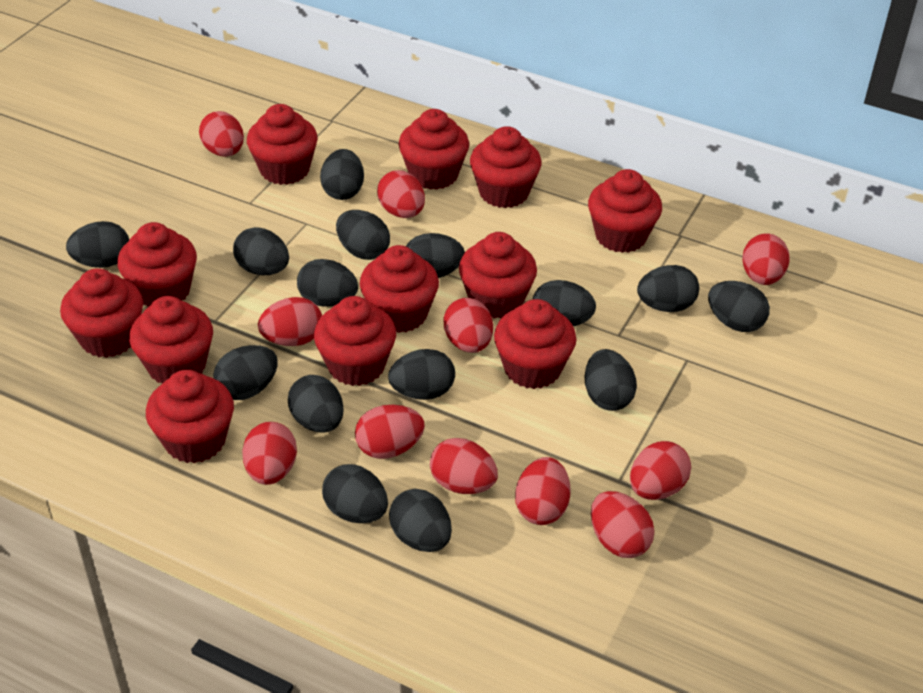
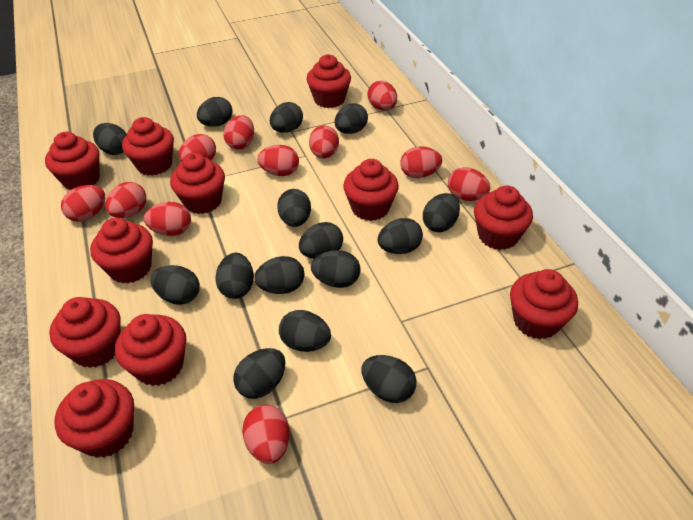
red cupcake: [60,268,143,358] [117,222,197,307] [129,296,213,384] [146,370,234,463] [247,104,318,185] [314,296,396,386] [360,245,439,333] [399,109,469,190] [459,232,537,319] [470,126,541,208] [494,299,576,389] [588,169,662,253] = 12 -> [45,132,100,190] [49,297,121,368] [55,379,134,458] [90,218,153,283] [115,314,186,386] [122,117,174,176] [170,153,225,214] [306,54,351,108] [343,159,399,221] [474,185,533,250] [510,269,578,339] = 11

